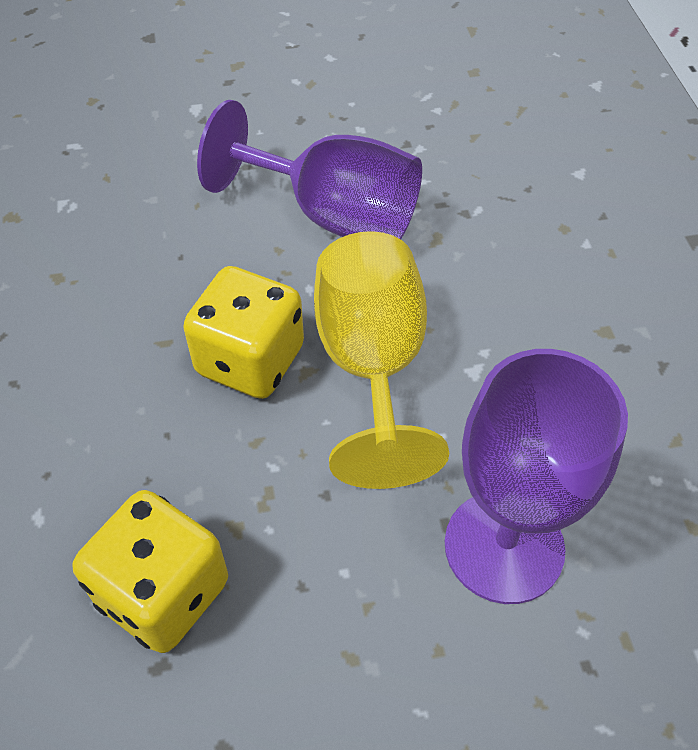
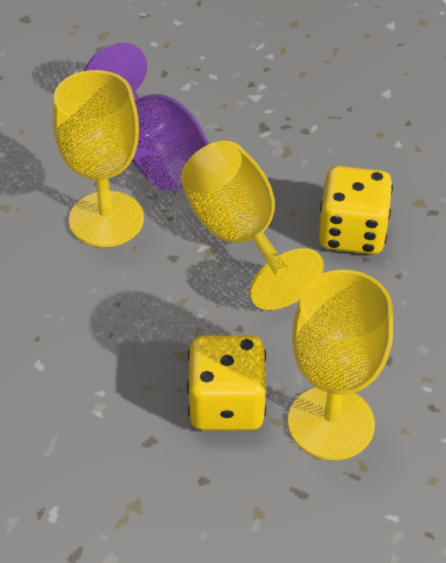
purple goblet: [197,100,422,239] [445,349,628,604] = 2 -> [84,43,209,190] = 1
yellow goblet: [314,231,449,489] = 1 -> [53,70,144,247] [181,141,324,310] [288,270,393,460] = 3

